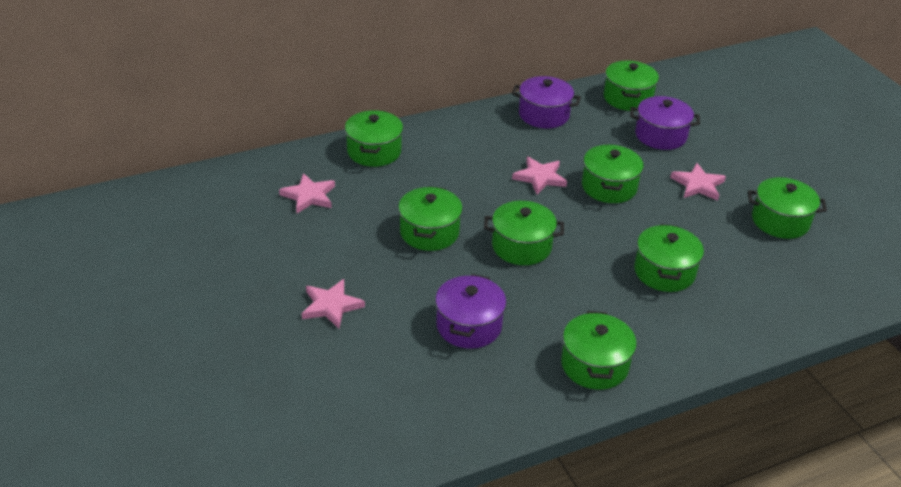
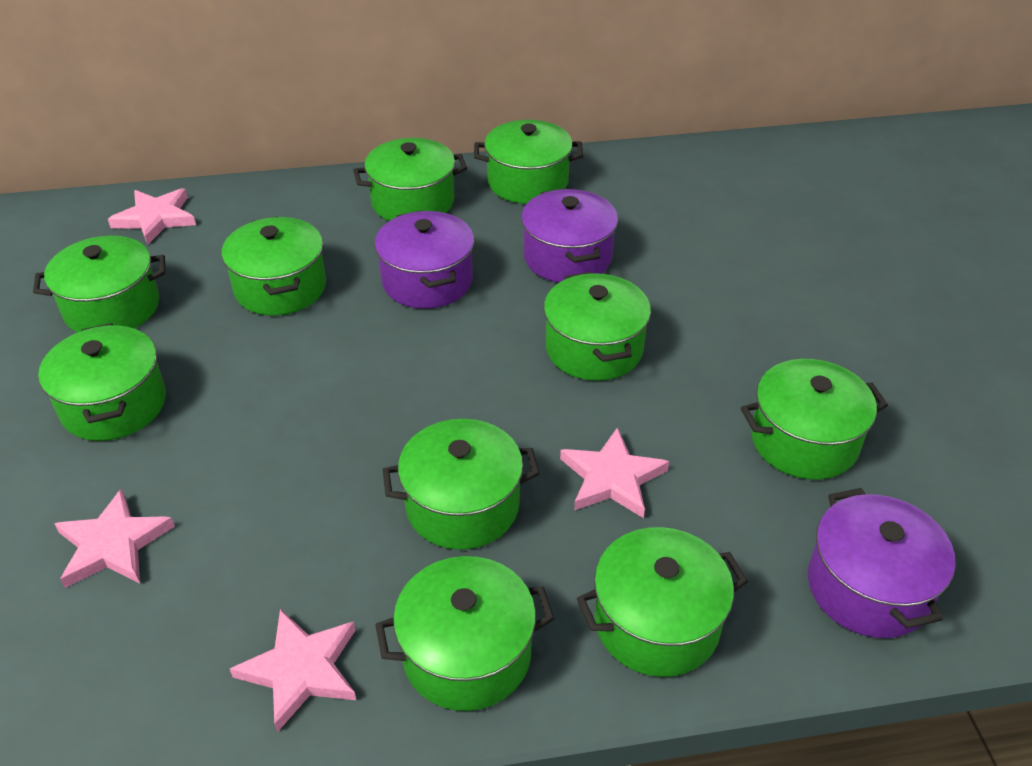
green pot: [345,110,403,167] [398,186,463,251] [484,201,564,265] [561,311,636,390] [582,144,644,203] [603,61,659,111] [634,224,704,292] [748,177,827,239] = 8 -> [33,236,165,333] [38,323,166,441] [222,216,326,316] [353,138,467,221] [375,556,554,711] [382,419,539,550] [474,120,583,204] [544,272,651,381] [577,527,748,677] [741,359,888,480] = 10

